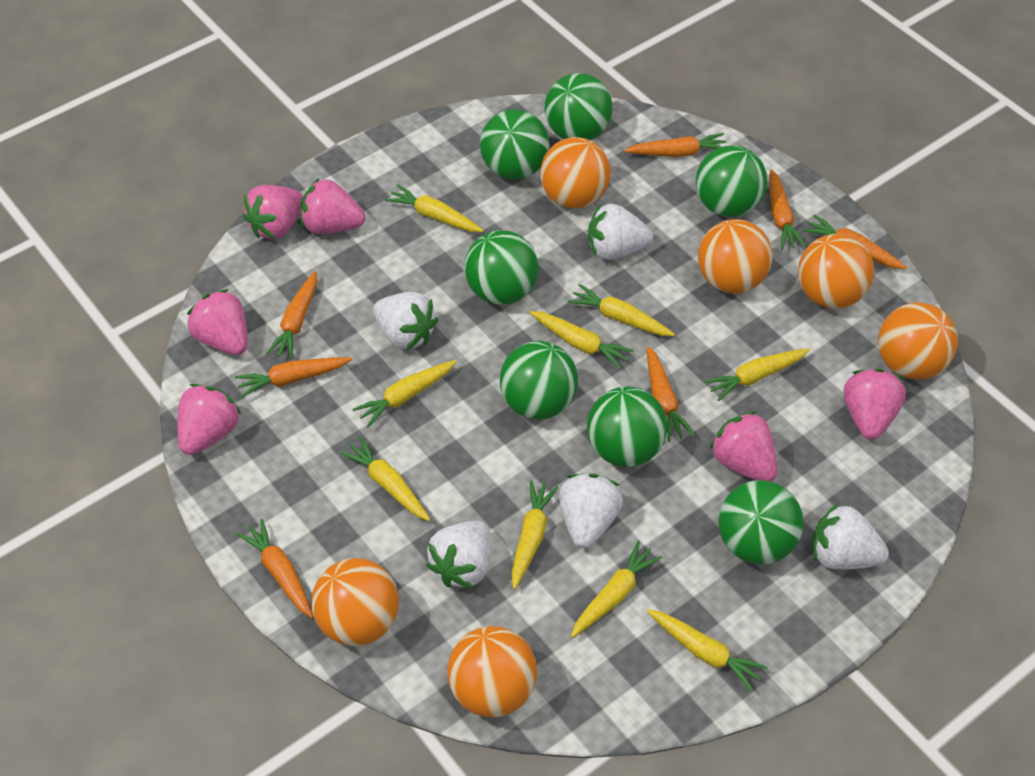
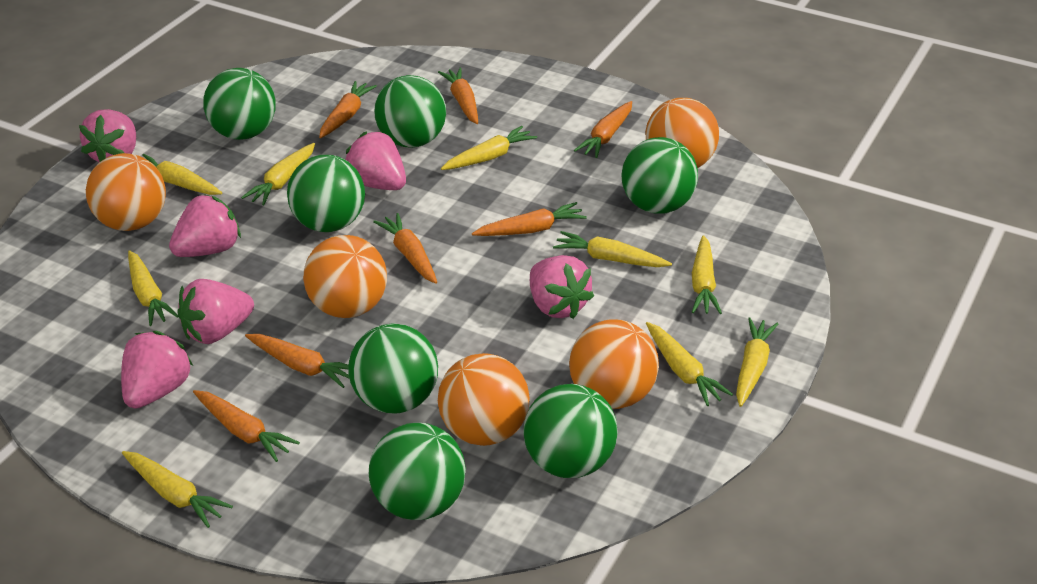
orange ball: [311,558,399,646] [447,626,537,717] [540,137,611,209] [698,219,773,293] [798,234,874,309] [878,302,958,379] = 6 -> [86,153,166,231] [303,235,387,318] [438,353,530,446] [569,320,659,409] [646,98,719,168] = 5
white strawberry: [373,292,438,350] [426,521,491,588] [559,474,623,548] [588,204,653,260] [813,503,889,569] = 5 -> none = 0

